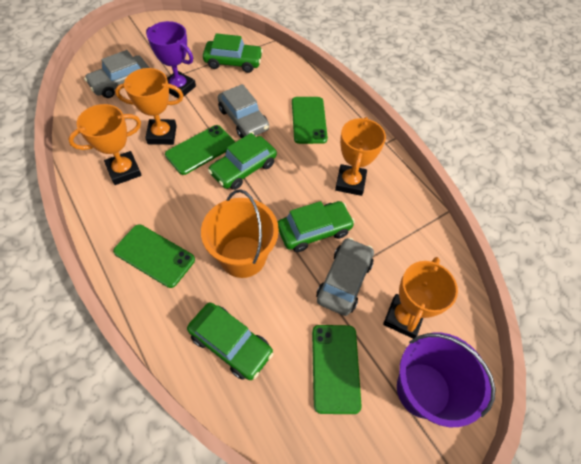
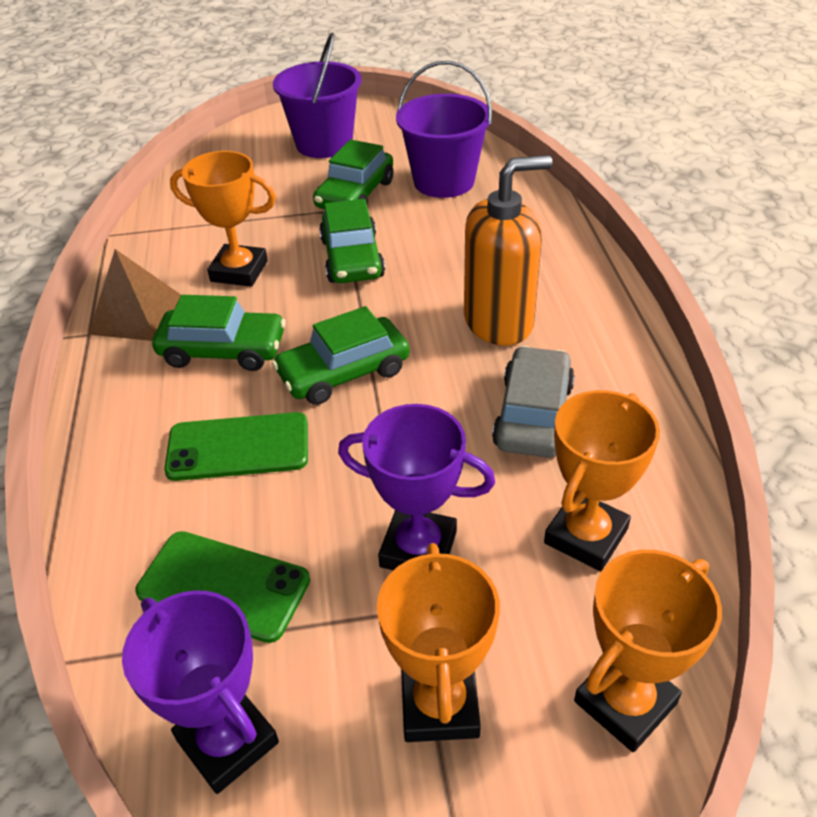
brown pyramid: none = 0 -> [88,249,181,341] = 1
green phone: [113,224,195,288] [165,125,235,175] [292,97,328,144] [312,325,362,414] = 4 -> [135,531,310,643] [164,412,308,481] = 2
grey car: [84,50,149,98] [218,84,269,138] [316,238,374,316] = 3 -> [492,346,575,458] = 1
orange bucket: [201,189,279,278] = 1 -> none = 0
orange soap dispenser: none = 0 -> [464,155,552,346] = 1
purple bucket: [397,333,496,427] = 1 -> [273,33,362,158] [396,61,492,198] = 2
purple trophy: [146,21,196,98] = 1 -> [122,591,279,794] [338,404,495,570] = 2

